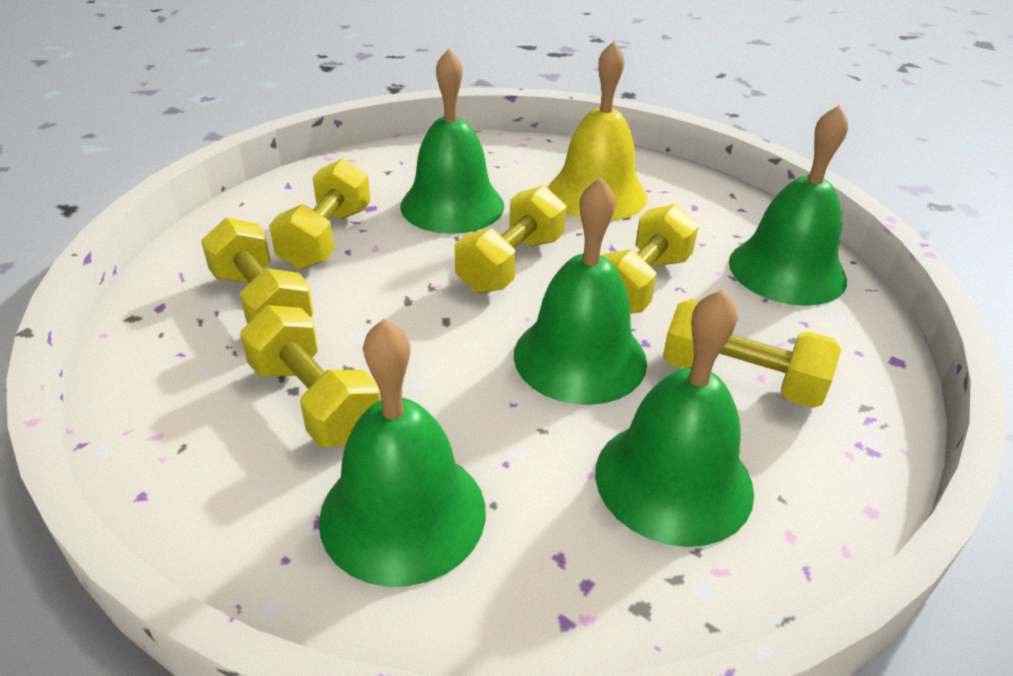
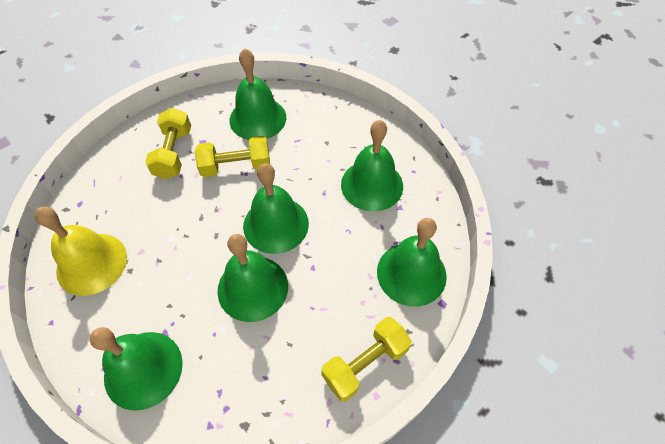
green bell: [319,319,486,587] [401,48,504,234] [514,177,647,405] [595,289,754,547] [729,105,848,306] = 5 -> [90,327,183,411] [217,234,288,322] [230,48,286,140] [243,163,309,254] [341,120,403,211] [377,218,447,307] = 6
yellow dumbbell: [201,218,314,323] [240,305,380,447] [269,158,371,269] [455,185,566,293] [602,204,699,314] [663,299,841,408] = 6 -> [145,108,191,179] [195,136,270,177] [321,317,412,401] = 3

